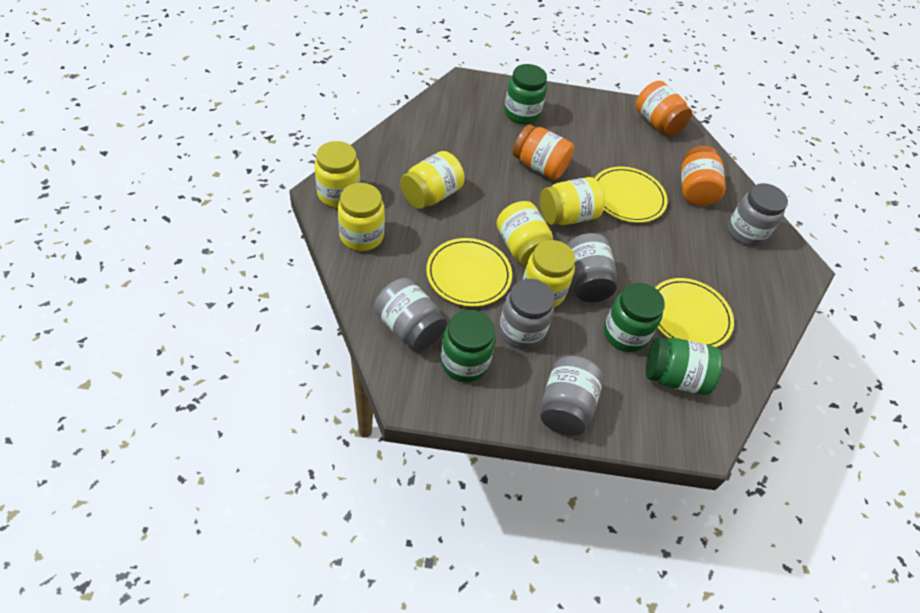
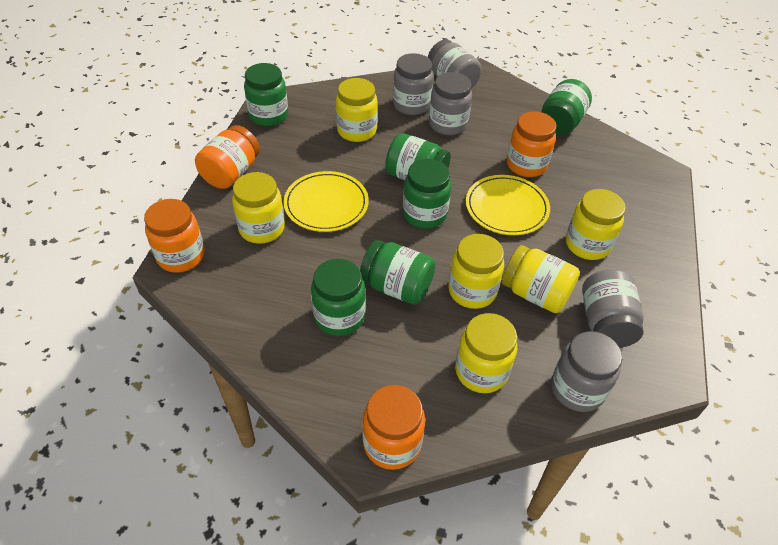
green jar: [441,310,495,382] [504,64,547,124] [604,283,665,352] [646,337,723,395] = 4 -> [244,63,288,126] [311,259,366,336] [360,240,435,305] [385,133,451,180] [403,159,451,229] [541,79,592,136] = 6
orange jar: [513,124,574,180] [636,81,692,136] [681,146,726,206] = 3 -> [144,199,205,273] [195,125,260,189] [362,385,425,470] [507,112,556,177] = 4
yellow plate: [426,238,512,307] [595,167,668,223] [655,278,734,347] = 3 -> [283,171,369,232] [466,175,550,235] = 2

